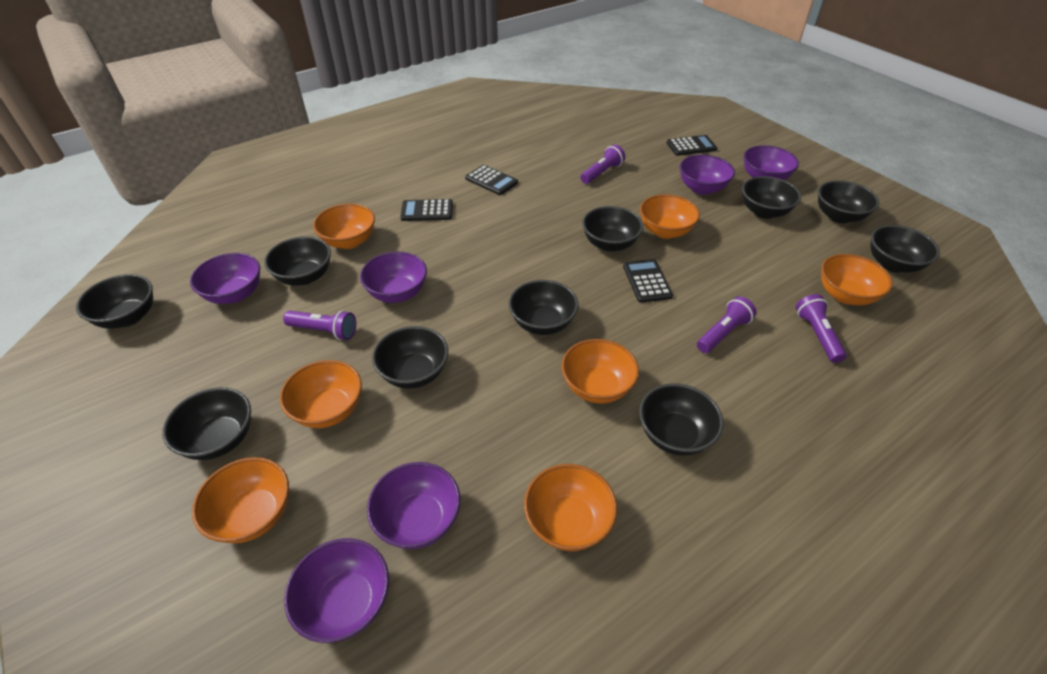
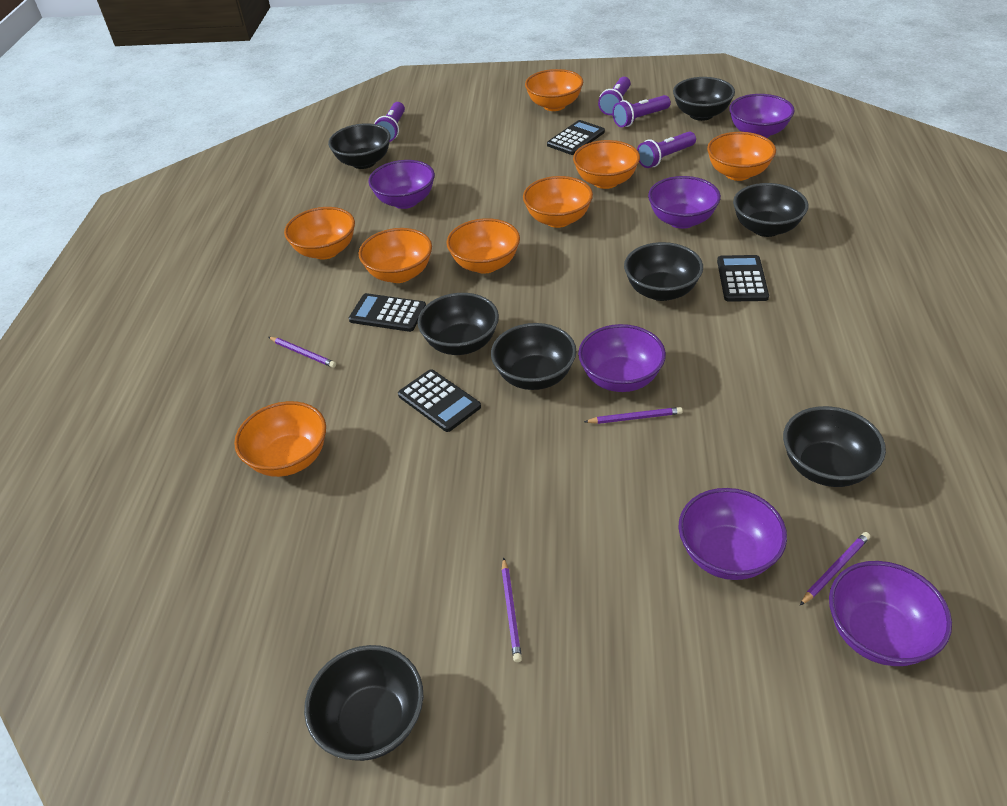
black bowl: [76,274,153,329] [162,387,251,460] [264,236,331,286] [372,326,448,389] [509,280,578,335] [582,206,643,252] [639,383,723,456] [742,176,801,219] [818,180,879,223] [871,225,940,273] = 10 -> [304,645,423,761] [328,123,390,169] [418,293,499,355] [491,323,577,390] [624,242,703,301] [673,77,735,121] [733,183,809,237] [783,406,886,487] = 8
orange bowl: [192,457,289,543] [280,360,362,428] [313,204,375,249] [524,464,617,551] [562,339,639,404] [640,194,700,239] [821,254,893,305] = 7 -> [234,401,326,477] [284,207,355,260] [359,228,432,283] [447,218,520,274] [523,176,593,228] [525,69,583,111] [573,140,640,189] [707,132,776,181] = 8
purple pencil: none = 0 -> [269,337,336,368] [501,557,522,662] [584,407,683,424] [800,532,870,605] = 4

